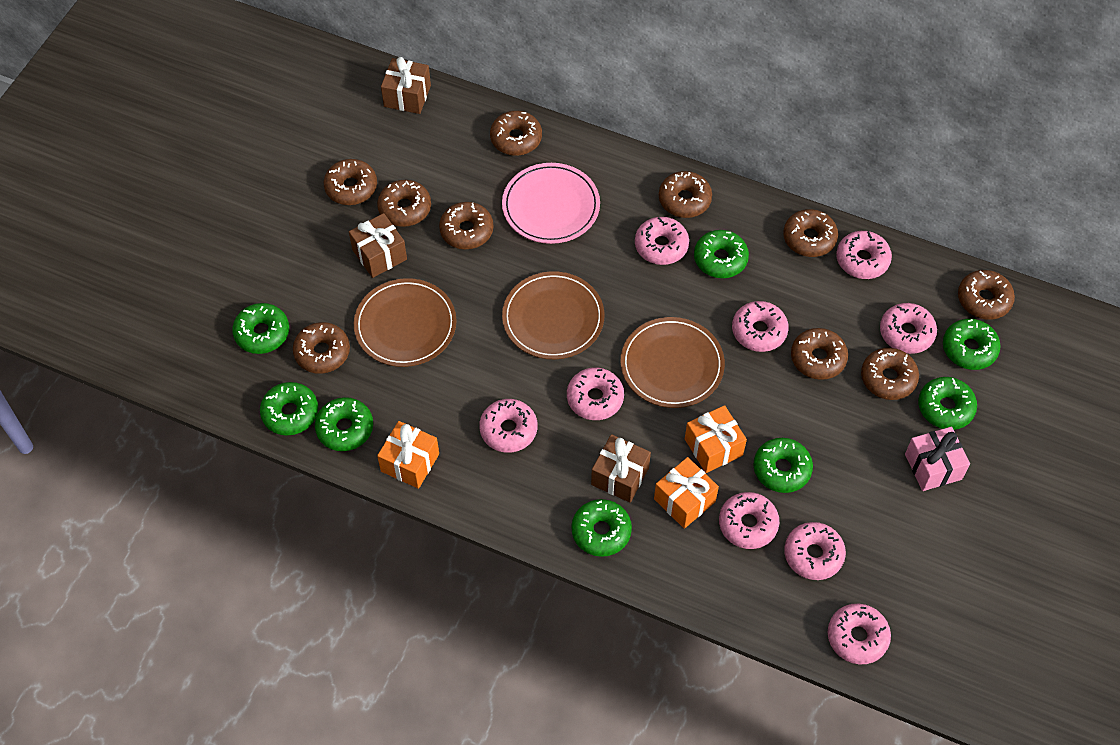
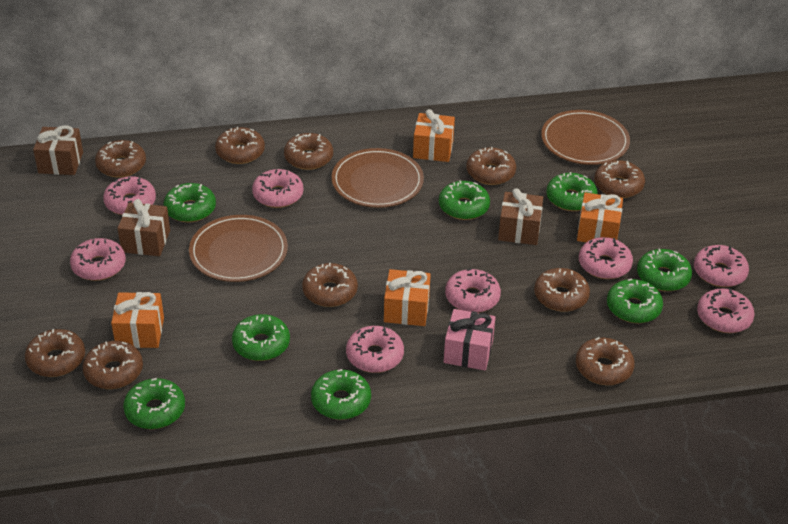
orange gift: [377,421,439,489] [654,457,719,529] [685,405,747,473] = 3 -> [111,292,164,348] [384,269,431,326] [413,109,455,162] [577,192,623,242] = 4
pink donut: [479,399,537,453] [567,368,624,420] [635,217,689,265] [719,492,779,549] [732,301,789,352] [784,522,846,580] [828,604,891,664] [836,231,892,279] [880,303,937,354] = 9 -> [70,238,126,281] [103,176,156,215] [252,169,303,208] [346,326,404,373] [445,268,501,313] [579,237,633,279] [694,245,749,287] [697,288,755,333] = 8
pink plate: [502,163,600,244] = 1 -> none = 0

